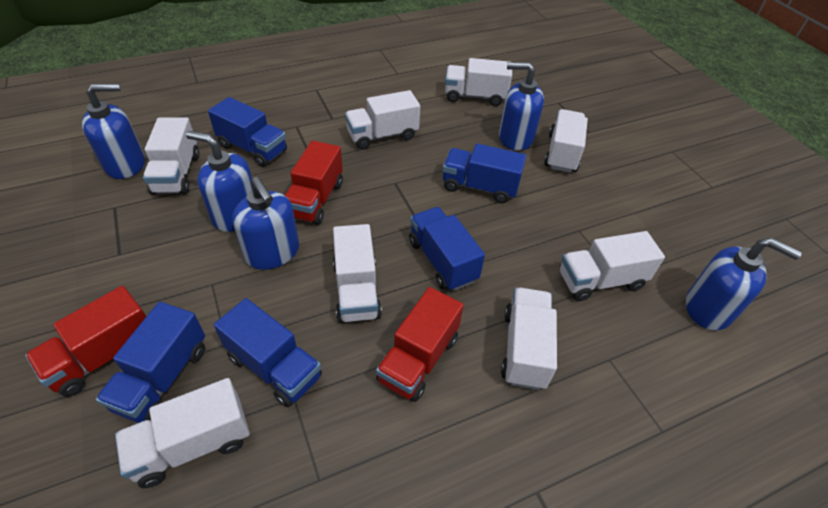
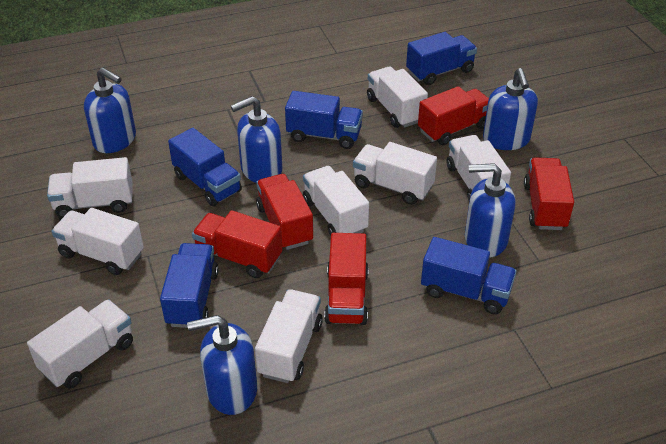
red truck: [25,286,146,397] [284,140,343,225] [376,287,464,402] = 3 -> [192,210,282,278] [256,174,313,250] [324,233,369,325] [418,86,489,145] [524,157,574,230] = 5

